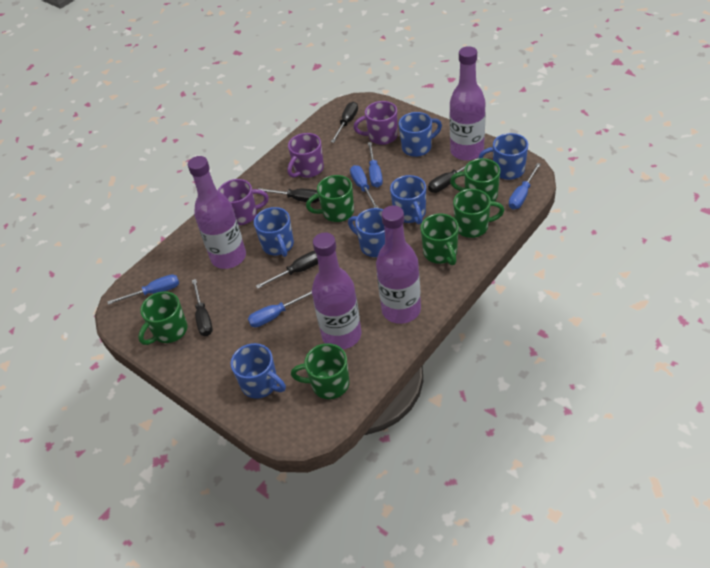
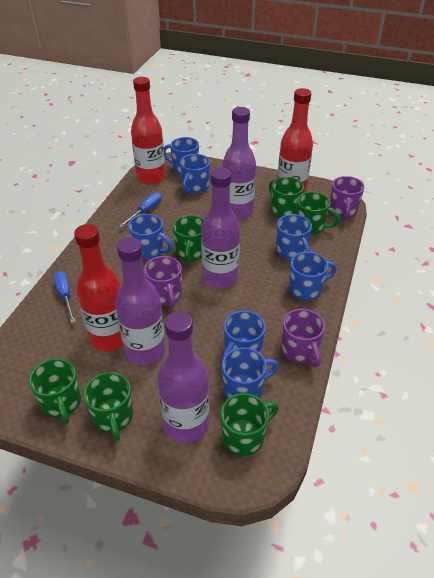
black screwdriver: [192,279,213,336] [256,251,318,289] [258,188,320,203] [331,102,358,143] [428,158,479,193] = 5 -> none = 0
blue mug: [231,343,286,399] [254,207,294,257] [348,208,385,257] [390,175,426,224] [399,112,442,157] [478,133,528,180] = 6 -> [128,214,173,259] [164,137,199,175] [180,154,210,194] [222,310,266,360] [222,347,279,399] [276,214,312,260] [289,251,336,300] = 7
blue screwdriver: [107,274,179,305] [248,291,312,327] [350,165,378,208] [368,142,383,188] [509,163,541,209] = 5 -> [53,271,76,323] [119,192,162,227] = 2
red bottle: none = 0 -> [74,224,123,351] [131,77,166,185] [277,88,313,193] = 3

